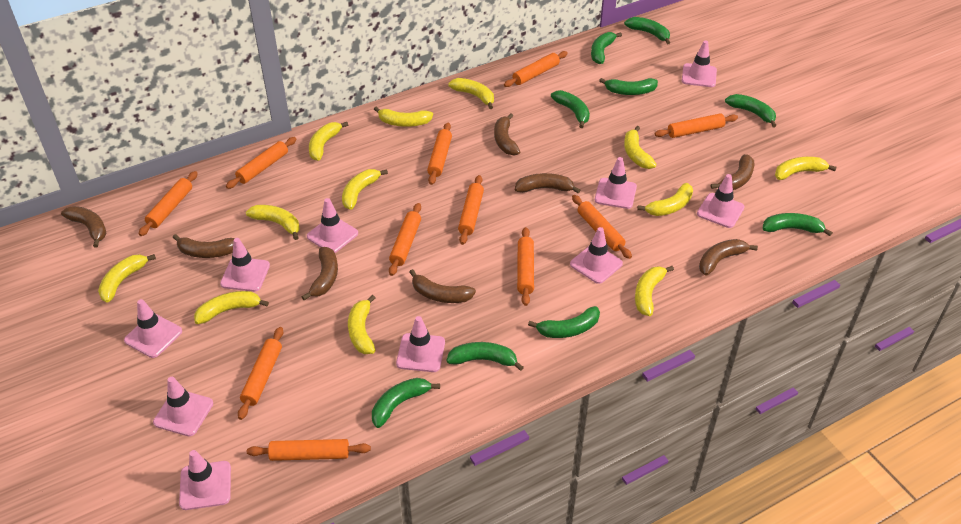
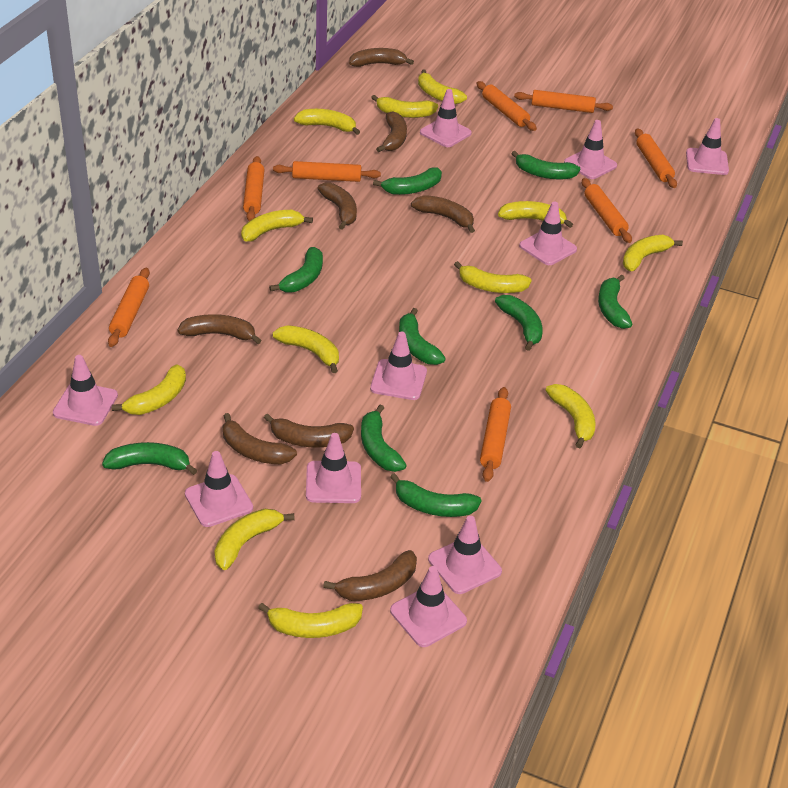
orange rolling pin: [139,171,198,236] [226,137,296,189] [238,327,283,420] [247,439,371,461] [389,203,421,276] [427,123,452,185] [458,175,484,245] [504,51,568,87] [517,227,534,306] [572,195,632,259] [655,113,738,138] = 11 -> [108,268,150,347] [243,156,265,221] [273,161,381,182] [477,81,537,131] [480,387,511,482] [514,90,613,113] [582,178,632,243] [635,129,677,188] = 8

